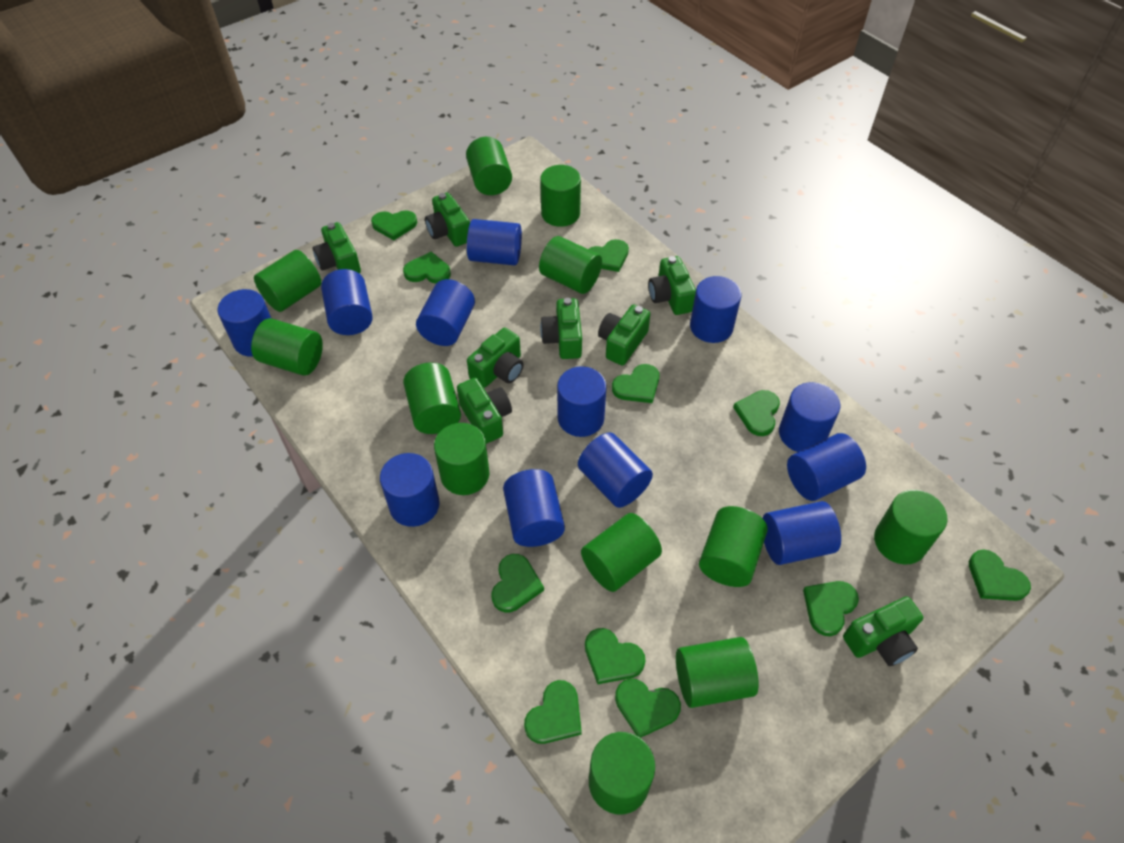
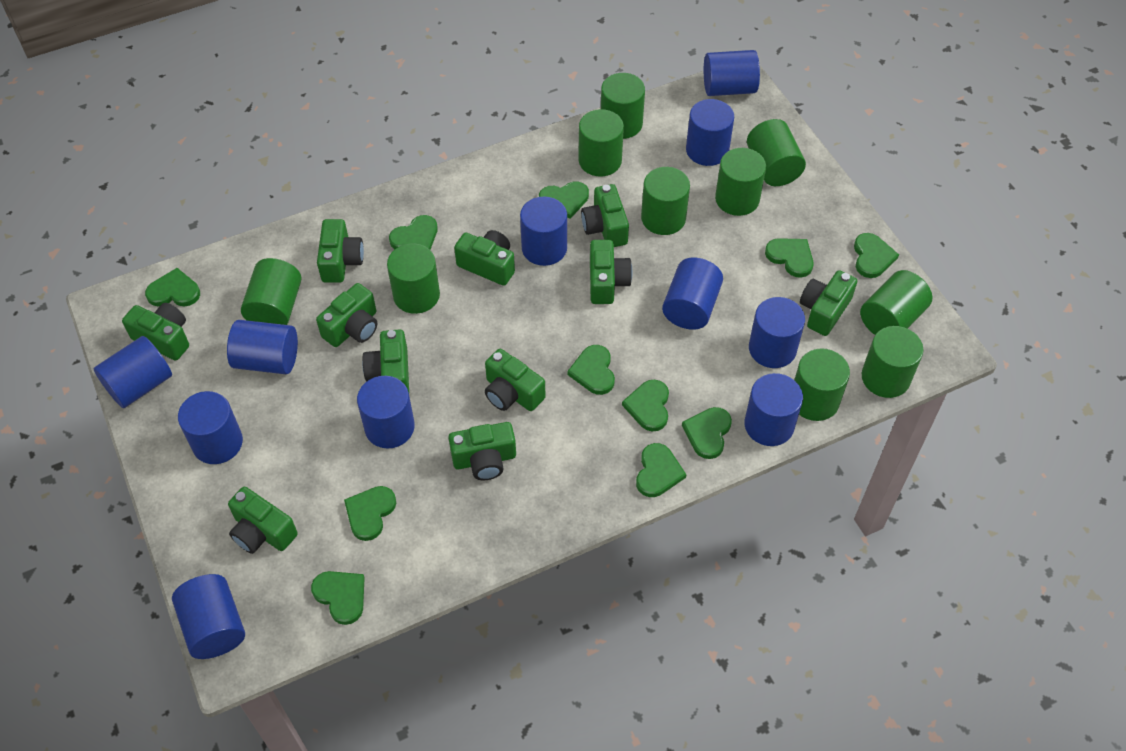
blue cylinder: [217,289,271,357] [321,269,373,335] [380,453,440,527] [416,279,475,346] [467,219,522,265] [503,469,565,547] [557,366,607,437] [578,432,653,508] [690,276,742,343] [763,501,841,565] [779,382,840,452] [787,433,866,501] = 12 -> [93,336,172,408] [172,574,245,659] [178,391,243,464] [227,320,298,374] [357,376,415,449] [520,197,567,266] [662,257,723,330] [686,99,734,166] [704,50,760,96] [744,373,803,446] [749,297,805,368] = 11
green camera: [312,222,361,273] [425,192,470,247] [457,378,512,444] [467,328,524,388] [540,298,582,359] [598,304,650,366] [648,256,696,315] [843,597,923,666] = 8 -> [122,303,189,361] [228,487,298,554] [316,283,377,347] [317,219,364,283] [362,329,409,392] [448,422,516,480] [454,230,515,286] [485,349,546,411] [581,184,629,247] [590,240,632,304] [800,270,857,336] = 11
green cylinder: [251,318,323,376] [254,250,322,312] [403,362,461,434] [434,423,489,495] [466,137,512,195] [539,236,602,294] [540,165,581,227] [581,513,662,592] [589,732,655,814] [676,637,759,708] [699,506,768,587] [874,490,948,565] = 12 -> [241,258,301,325] [387,244,440,314] [578,109,624,177] [601,73,645,139] [641,167,690,235] [715,148,766,216] [747,119,806,186] [795,349,850,421] [860,270,932,335] [862,326,924,398] = 10

